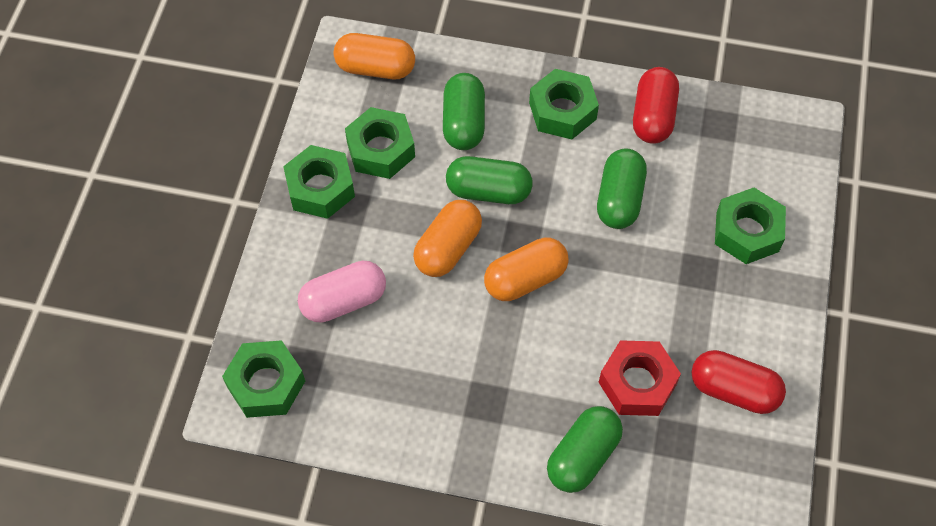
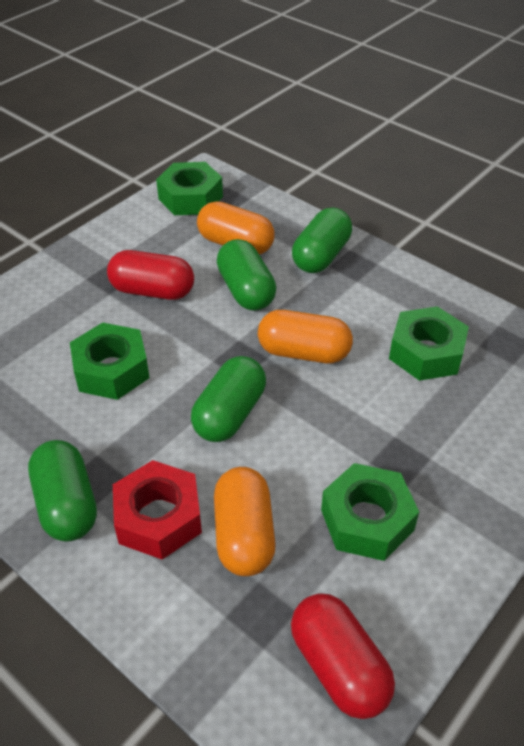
green nut: [222,340,305,418] [283,145,355,219] [345,107,415,179] [529,69,599,140] [715,188,786,264] = 5 -> [70,322,150,400] [156,162,223,215] [321,463,419,561] [389,306,469,381] = 4
pink capsule: [298,261,386,323] = 1 -> none = 0

